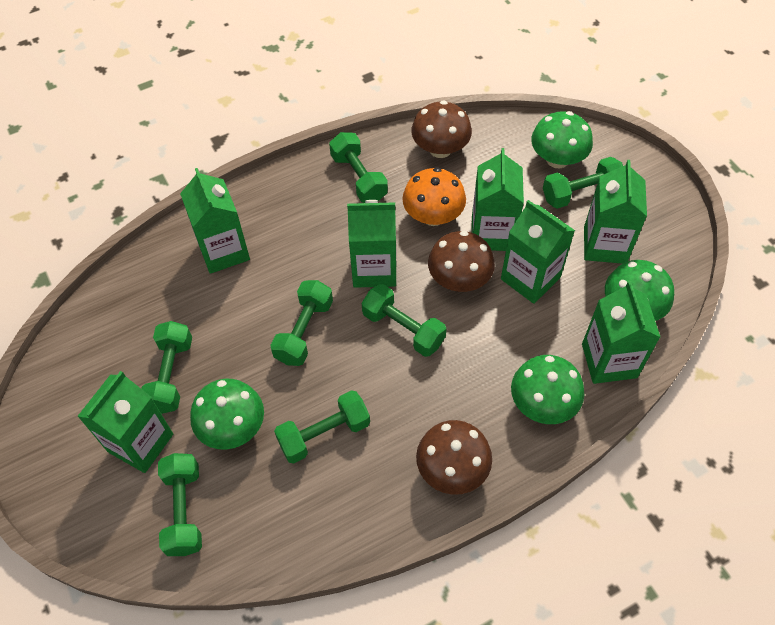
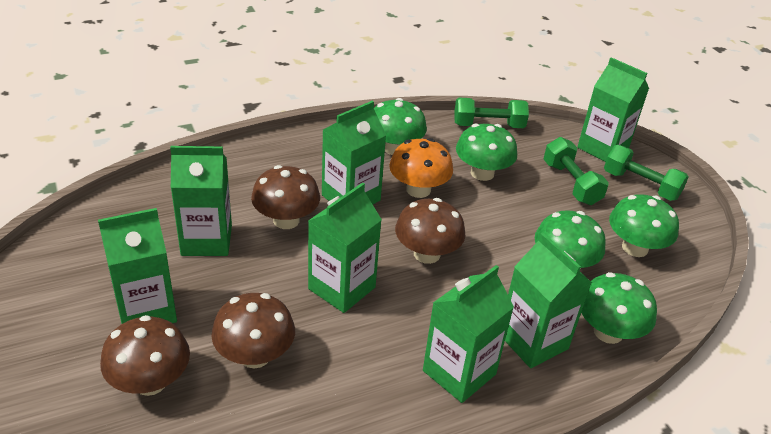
brown mushroom: [411,101,472,158] [416,420,492,495] [428,231,495,292] = 3 -> [100,315,190,396] [211,293,295,369] [251,165,320,229] [395,198,465,264] = 4
green dumbbell: [141,321,192,414] [158,453,202,556] [270,280,333,366] [274,390,370,464] [329,132,388,203] [362,284,446,357] [543,157,623,209] = 7 -> [454,98,529,128] [544,137,609,205] [604,145,688,201] = 3
green mushroom: [190,379,264,450] [511,355,584,424] [531,111,593,168] [605,260,674,321] = 4 -> [374,98,427,155] [456,124,517,181] [535,210,606,268] [581,272,657,344] [609,194,679,257] = 5

